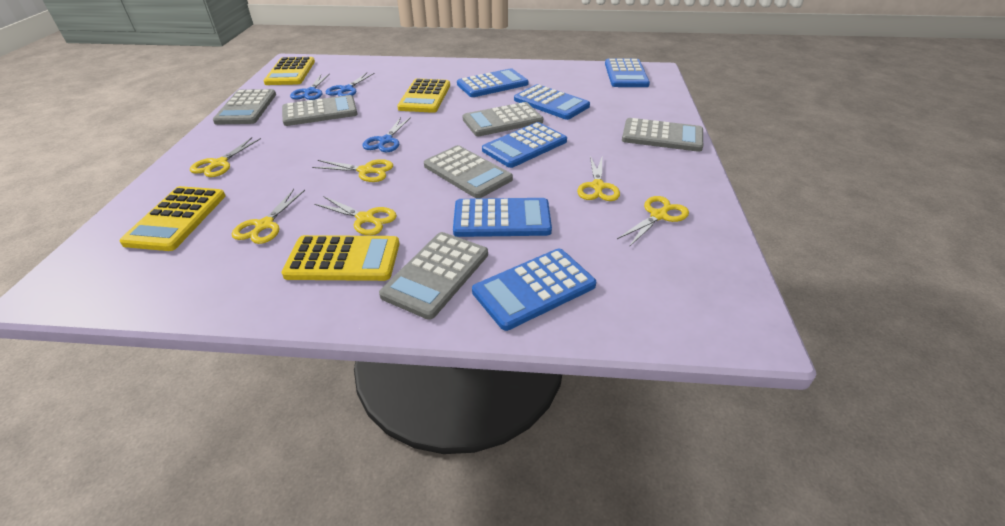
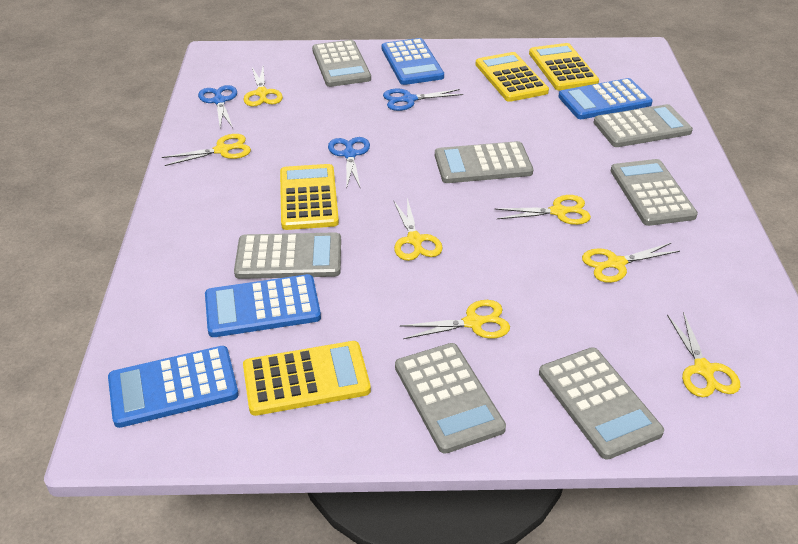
blue calculator: [453,198,552,237] [457,68,528,97] [472,248,596,331] [482,122,567,168] [514,84,590,120] [605,59,650,87] = 6 -> [108,346,239,428] [205,274,321,337] [382,38,444,85] [558,78,653,119] = 4
grey calculator: [213,89,276,125] [282,95,358,126] [379,232,488,320] [424,145,513,199] [462,102,543,136] [622,118,703,152] = 6 -> [234,232,341,279] [312,40,371,87] [395,343,506,454] [435,141,533,183] [539,347,664,460] [594,104,693,147] [611,159,698,226] = 7
yellow scissors: [190,138,261,177] [232,189,305,244] [312,159,393,182] [314,196,397,235] [577,156,620,201] [617,196,689,247] = 6 -> [162,134,251,166] [243,67,283,107] [393,198,443,261] [400,300,510,339] [494,195,591,225] [582,242,680,283] [667,312,740,397] = 7

